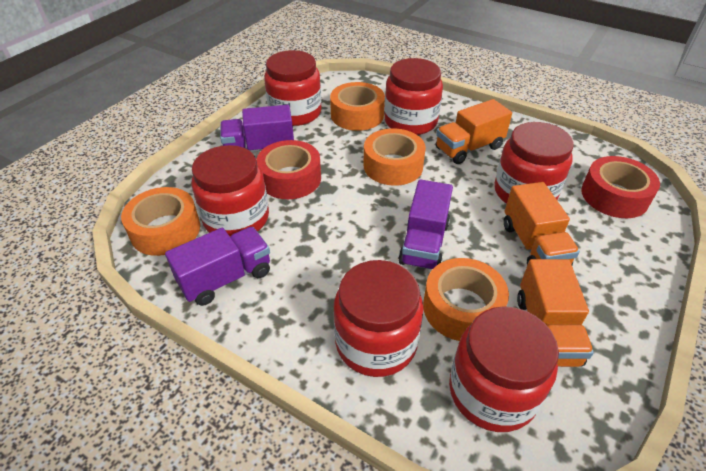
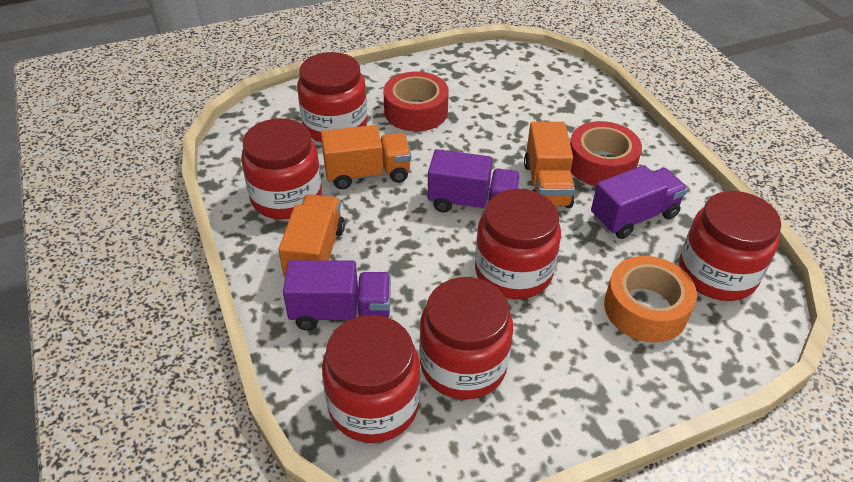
orange tape: [121,187,200,256] [330,82,385,131] [364,128,426,186] [423,258,509,341] = 4 -> [604,256,697,342] = 1

